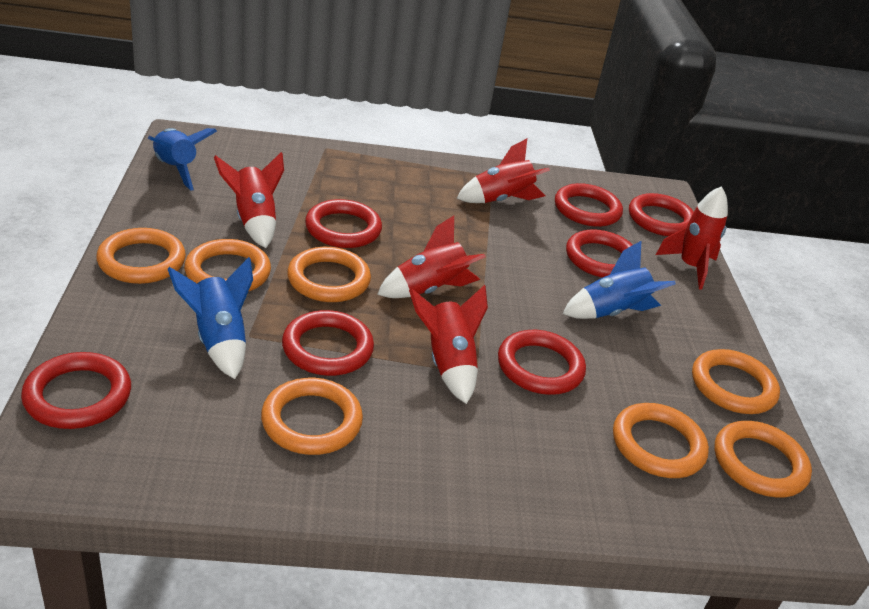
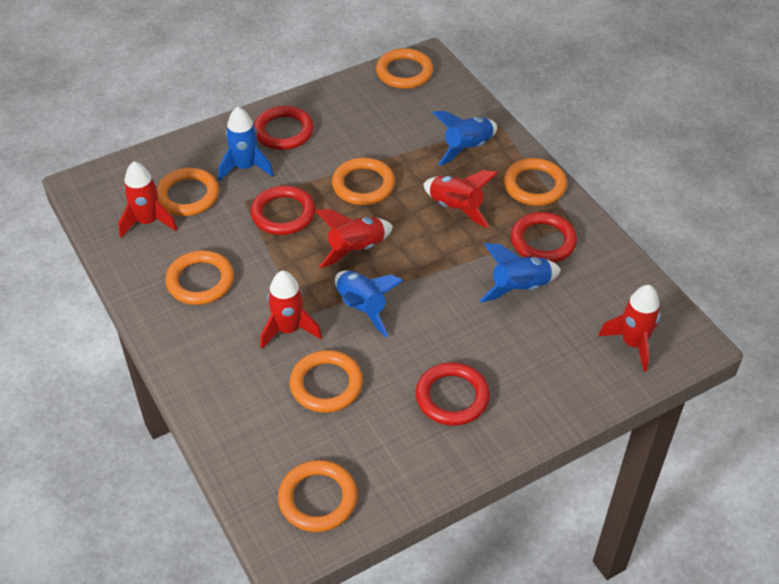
blue rocket: [148,128,217,191] [168,257,253,379] [562,240,676,319] = 3 -> [219,106,274,181] [335,271,403,337] [432,111,497,166] [479,243,561,302] = 4
red ring: [21,352,131,429] [282,310,374,376] [305,199,382,248] [498,330,586,395] [555,183,623,227] [566,229,633,278] [629,193,694,236] = 7 -> [251,185,315,235] [254,106,314,150] [416,362,490,426] [511,212,577,263] = 4

